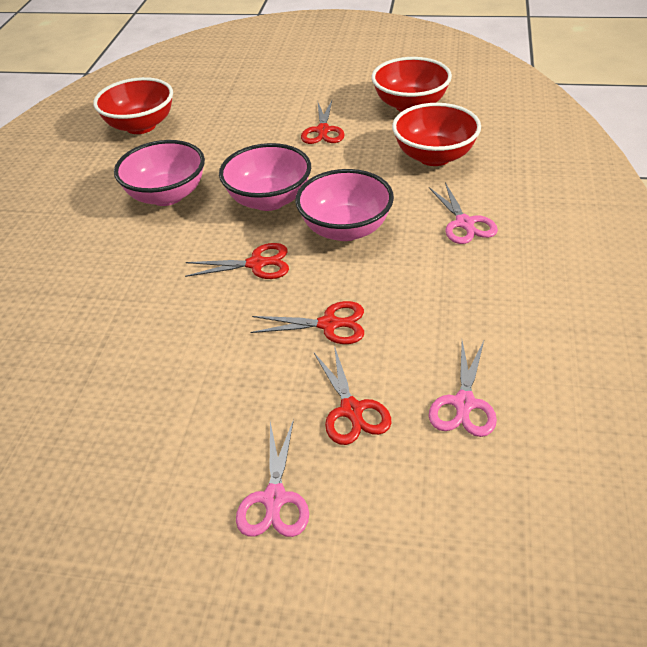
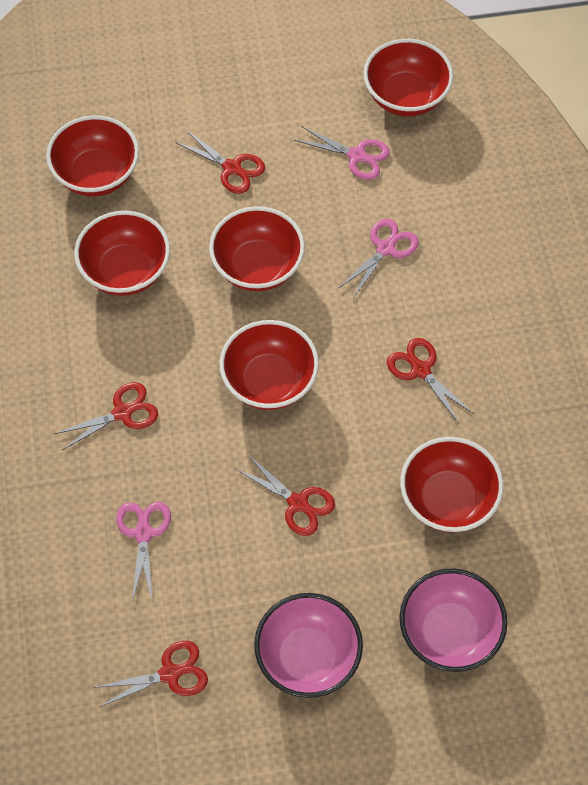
pink bowl: [114,140,205,206] [219,143,311,211] [295,169,394,241] = 3 -> [254,593,363,698] [399,569,508,672] = 2
red bowl: [93,77,173,134] [372,57,452,112] [392,103,481,166] = 3 -> [46,115,139,196] [74,211,170,296] [209,206,305,291] [219,320,319,410] [363,39,454,117] [400,437,504,532] = 6
red scissors: [185,243,289,279] [250,301,364,344] [301,101,345,144] [314,346,391,445] = 4 -> [54,382,158,450] [93,641,208,707] [175,130,265,194] [236,455,335,536] [387,338,474,423] = 5

